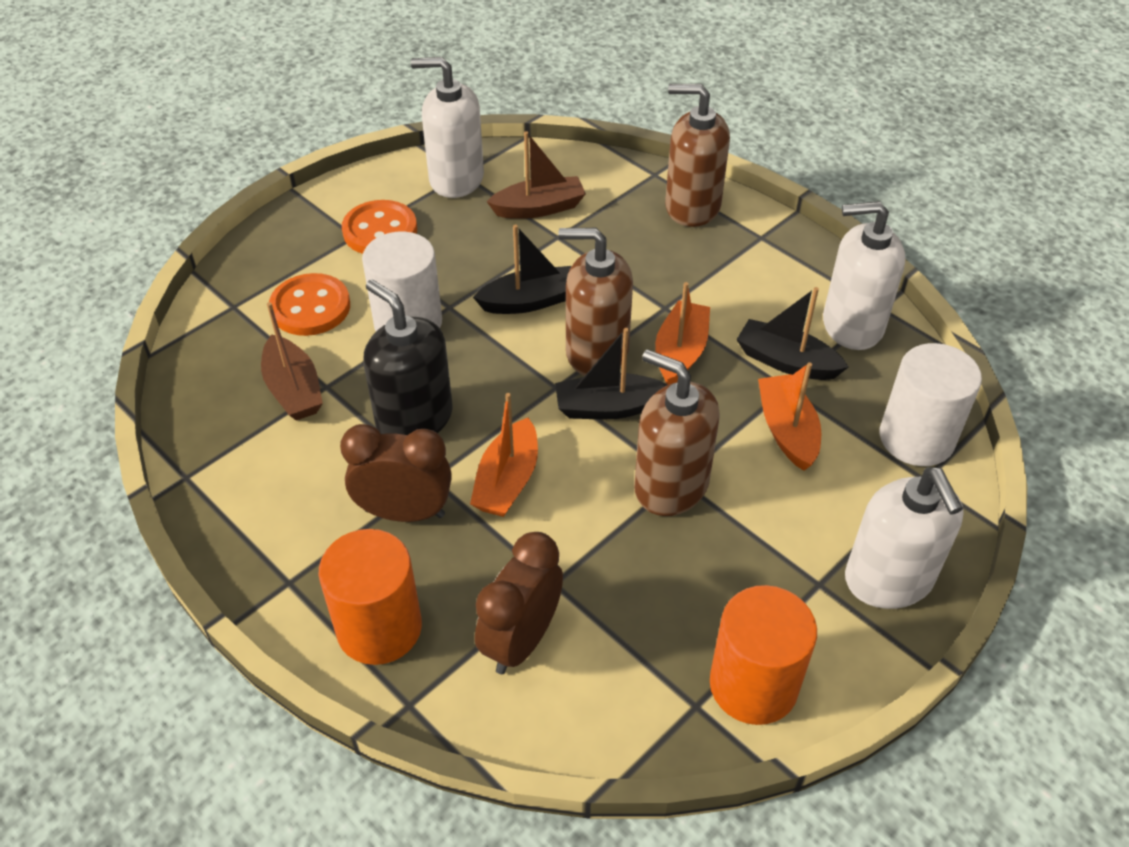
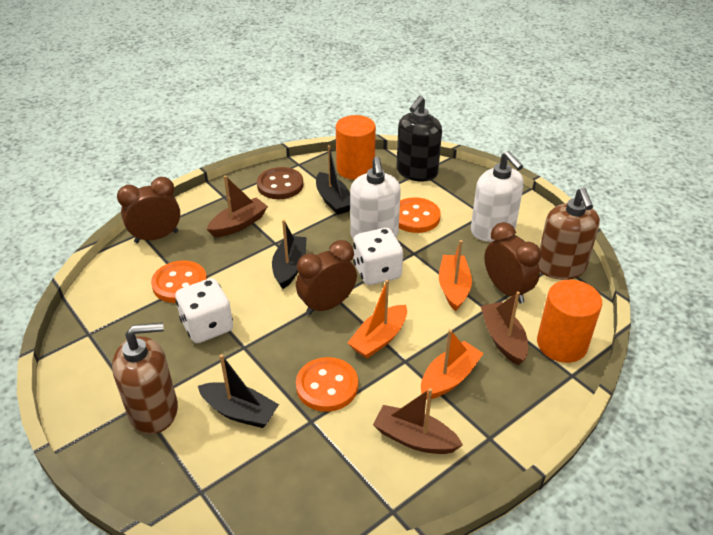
brown boat: [261,302,323,421] [487,131,586,219] = 2 -> [207,175,268,237] [373,388,463,454] [481,292,528,365] = 3
brown button: none = 0 -> [257,167,303,199] = 1
brown clock: [340,424,452,522] [475,532,563,674] = 2 -> [117,177,180,243] [296,240,357,315] [484,222,541,304] = 3
brown soap dispenser: [558,228,633,376] [634,349,720,516] [665,84,730,227] = 3 -> [112,322,178,435] [538,188,600,280] = 2
orange button: [269,273,350,336] [342,200,417,254] = 2 -> [151,260,207,303] [296,357,358,412] [399,197,441,233] = 3
white cylinder: [362,232,442,331] [880,343,982,466] = 2 -> none = 0
white dice: none = 0 -> [175,278,233,343] [353,228,403,285] = 2
white soap dispenser: [411,57,484,198] [823,201,905,350] [845,467,964,609] = 3 -> [350,156,401,239] [471,151,524,242] = 2

